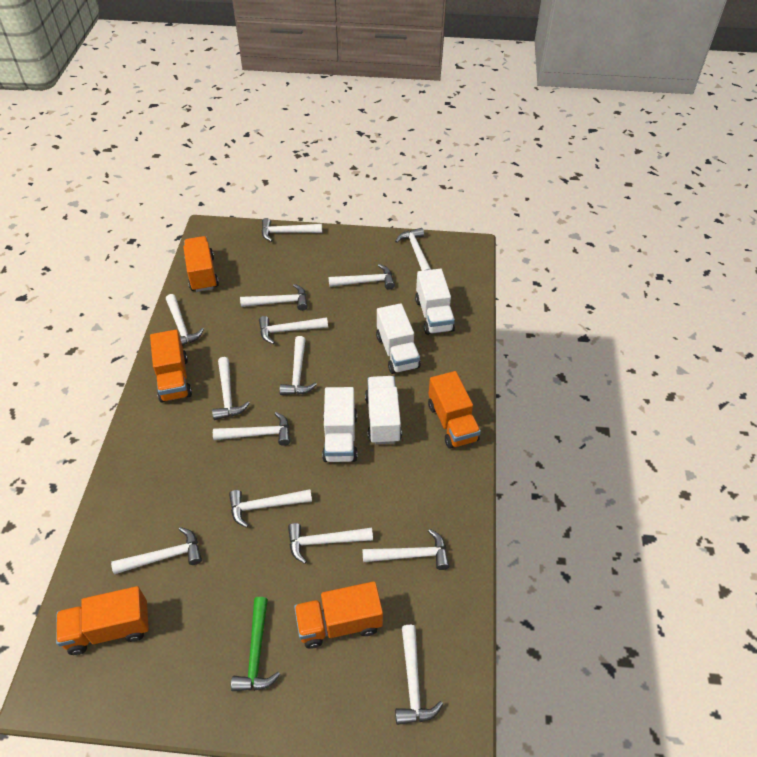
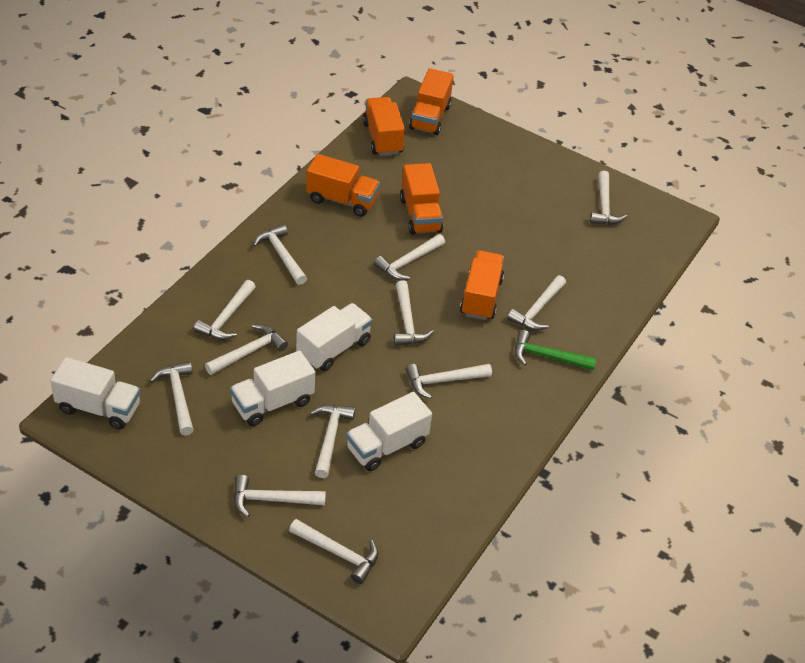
white hammer: [111,527,202,574] [166,294,204,346] [212,357,250,420] [213,412,290,446] [229,489,312,528] [240,284,308,311] [259,316,328,344] [262,218,322,242] [279,336,317,395] [288,523,373,564] [329,264,395,290] [362,529,449,570] [395,228,431,271] [395,625,443,725] = 14 -> [150,361,194,435] [194,280,256,340] [205,324,288,375] [234,475,326,517] [253,224,307,285] [289,519,378,584] [310,404,355,478] [374,234,445,280] [394,280,434,346] [406,364,492,399] [507,275,566,331] [590,171,627,225] = 12

